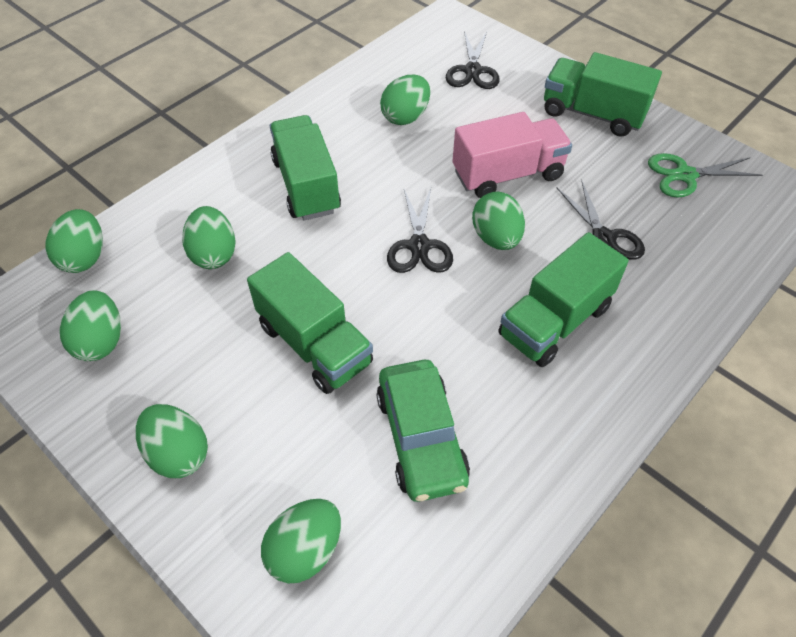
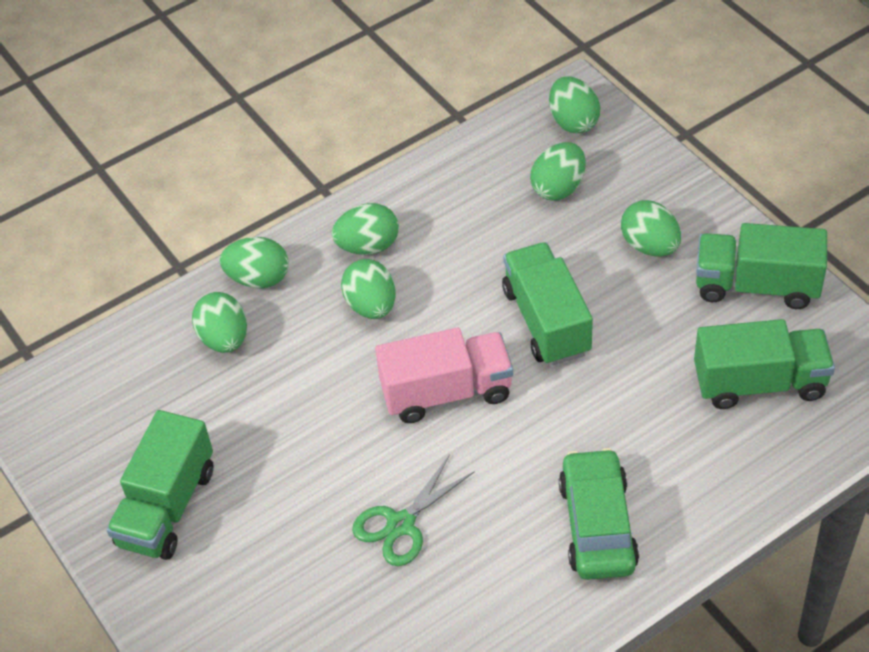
black scissors: [387,188,453,273] [446,31,499,89] [556,180,645,260] = 3 -> none = 0

